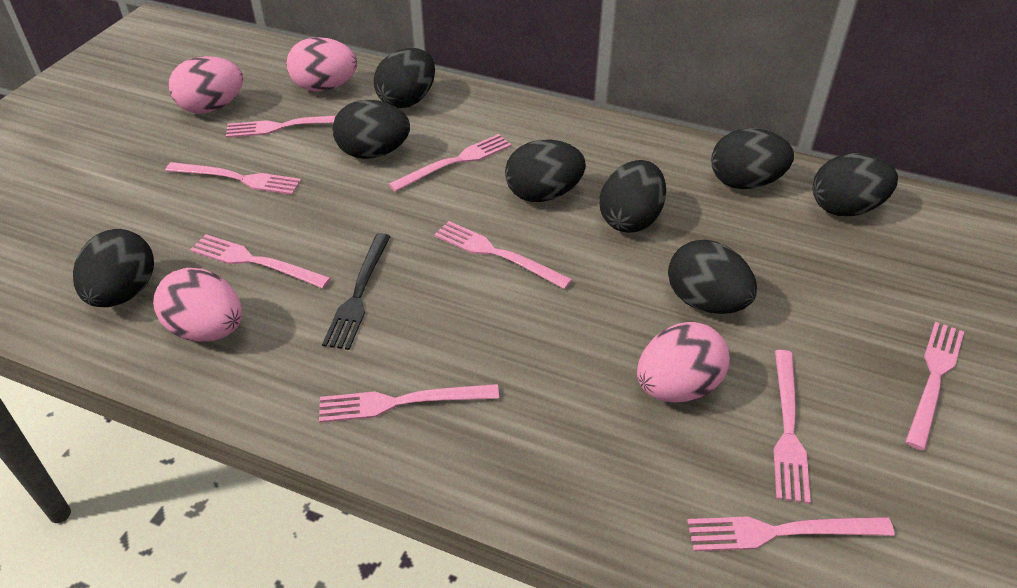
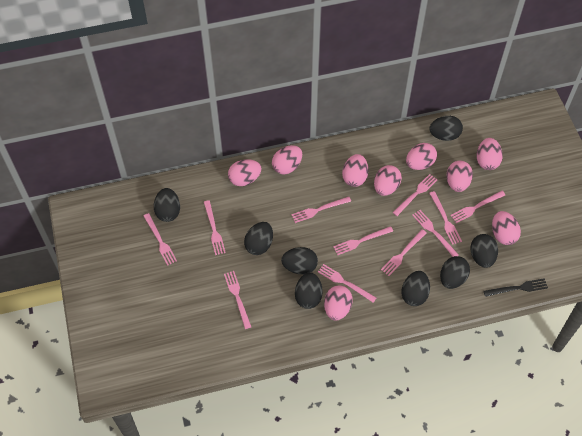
pink egg: [153,268,242,342] [168,56,243,114] [286,37,357,92] [637,322,730,402] = 4 -> [228,159,261,186] [272,145,302,174] [324,285,353,320] [342,154,368,187] [374,165,402,196] [406,143,437,170] [447,161,473,192] [477,138,503,170] [492,211,521,245] = 9
pink fork: [165,162,301,195] [190,234,331,288] [226,116,336,138] [319,384,499,423] [389,134,512,192] [434,221,573,289] [687,516,895,551] [773,350,811,504] [905,321,964,451] = 9 -> [144,213,177,266] [204,200,226,255] [224,271,251,329] [291,197,351,223] [318,264,376,303] [333,226,393,255] [381,229,427,276] [392,174,438,216] [412,210,459,257] [429,191,462,245] [450,191,505,223] = 11

